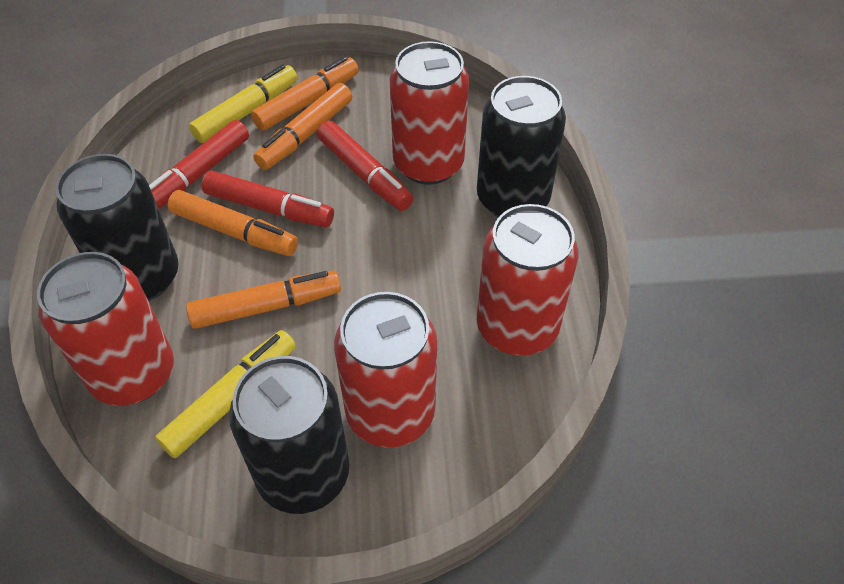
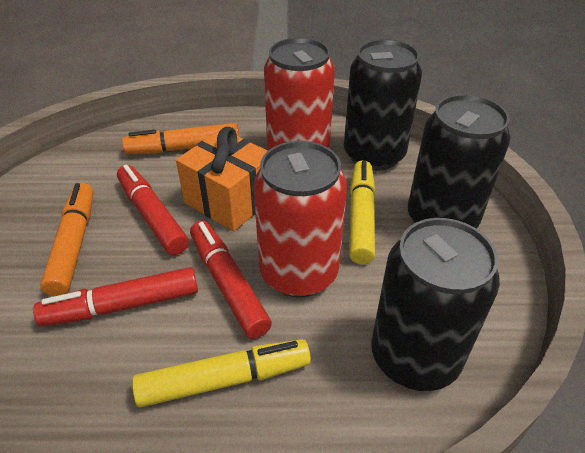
orange gift: none = 0 -> [176,127,267,231] = 1
orange marker: [168,190,298,256] [186,270,341,329] [251,57,359,131] [253,83,352,170] = 4 -> [40,183,93,296] [122,123,239,154] = 2
red can: [37,252,174,406] [334,292,437,448] [390,41,469,185] [477,204,579,356] = 4 -> [254,141,347,298] [264,38,335,150] = 2

